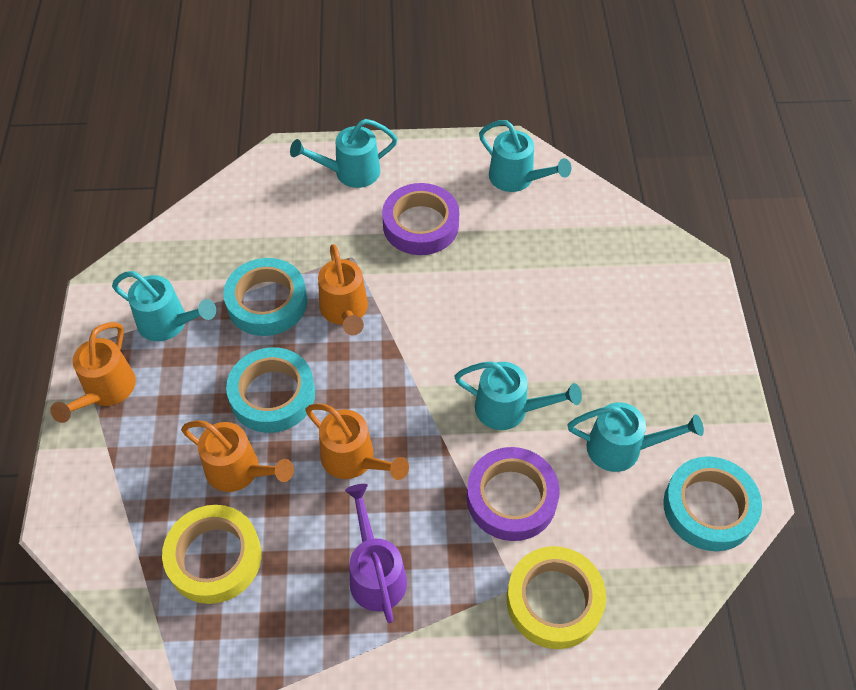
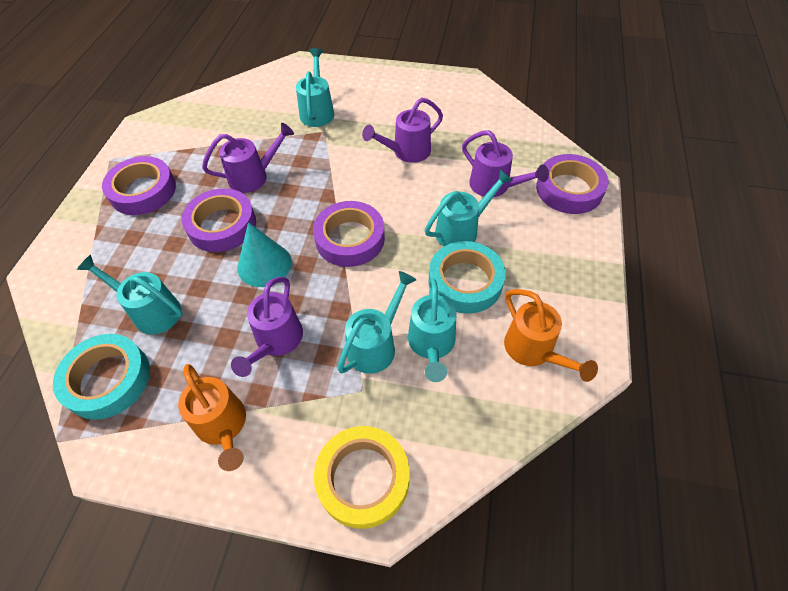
orange watering can: [50,322,136,423] [181,420,294,492] [305,404,409,480] [318,244,368,335] = 4 -> [178,364,246,471] [504,289,598,382] = 2
purple tape: [382,183,459,255] [467,447,560,541] = 2 -> [102,156,176,215] [182,188,256,252] [313,201,385,267] [536,154,609,214] = 4
purple watering can: [345,484,407,623] = 1 -> [202,123,294,193] [231,277,303,377] [362,98,443,163] [462,130,549,197] = 4
turquoise cone: none = 0 -> [237,222,292,287] = 1
turquoise tape: [223,258,307,336] [226,347,315,433] [663,456,762,551] = 3 -> [53,334,150,420] [428,241,506,314] = 2
yellow tape: [162,505,262,604] [507,546,606,649] = 2 -> [314,426,410,529] = 1

